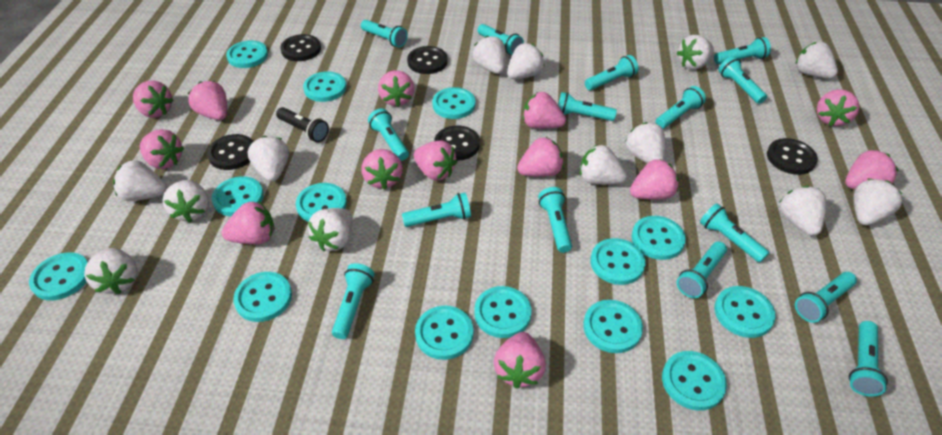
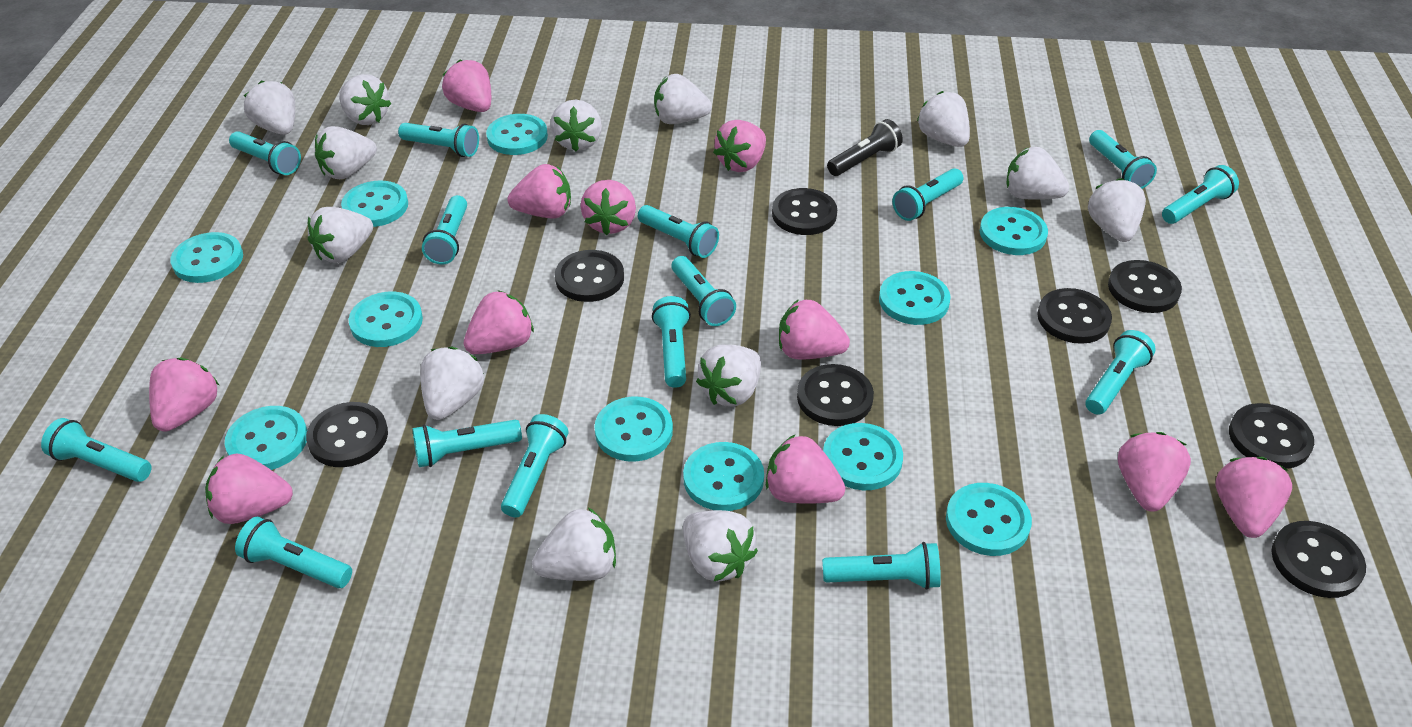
black button: [207,134,253,170] [280,34,321,61] [407,46,448,74] [434,126,480,161] [767,138,818,175] = 5 -> [306,402,388,467] [555,250,624,302] [772,188,837,235] [797,364,874,426] [1037,288,1112,344] [1108,260,1182,313] [1229,403,1314,469] [1271,521,1366,598] = 8
pink strawberry: [133,80,173,118] [140,129,184,169] [188,81,227,120] [222,201,274,244] [362,149,403,190] [378,70,414,107] [414,140,457,181] [494,332,546,389] [517,137,564,177] [523,92,566,129] [630,159,678,200] [817,89,859,126] [845,150,898,189] = 13 -> [149,357,219,432] [205,453,293,524] [442,60,491,112] [464,290,534,354] [507,164,571,218] [580,180,636,235] [713,120,766,172] [766,435,845,504] [779,299,850,360] [1118,432,1191,512] [1216,457,1292,538] = 11
turquoise button: [29,252,88,300] [212,176,264,216] [226,40,268,68] [233,272,292,322] [296,183,347,222] [303,72,346,102] [415,305,473,360] [432,87,475,119] [474,286,532,338] [583,300,643,353] [590,238,645,285] [632,216,686,260] [662,351,727,411] [715,286,776,338] = 14 -> [171,232,243,283] [225,406,307,470] [341,180,408,227] [349,291,423,347] [486,114,548,155] [594,397,673,462] [683,442,764,511] [823,423,903,490] [879,271,951,325] [946,483,1032,556] [980,207,1048,255] = 11

